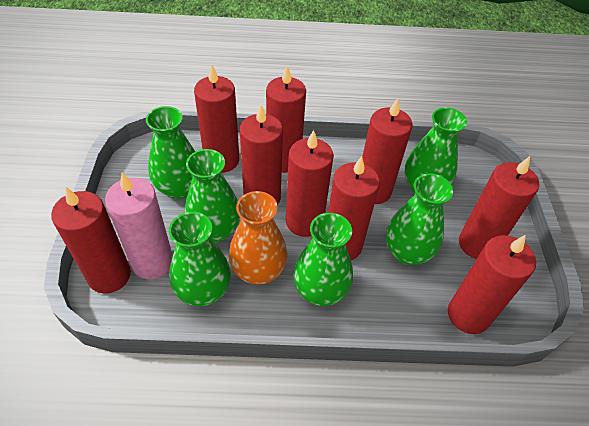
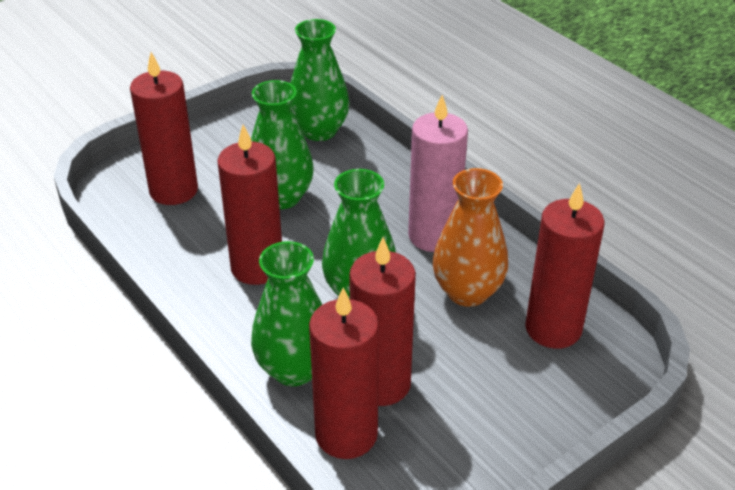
green vase: [146,106,195,199] [169,212,231,306] [185,149,240,243] [293,213,353,306] [386,173,453,265] [405,107,467,194] = 6 -> [251,80,314,209] [251,241,323,386] [290,19,350,141] [322,169,396,299] = 4
red candle: [51,187,131,293] [194,65,239,173] [240,105,283,205] [266,66,306,173] [286,130,334,237] [328,156,380,260] [362,98,412,204] [448,235,536,334] [459,156,539,259] = 9 -> [130,52,198,205] [217,125,282,285] [309,288,379,459] [349,237,416,406] [525,183,605,349] = 5

